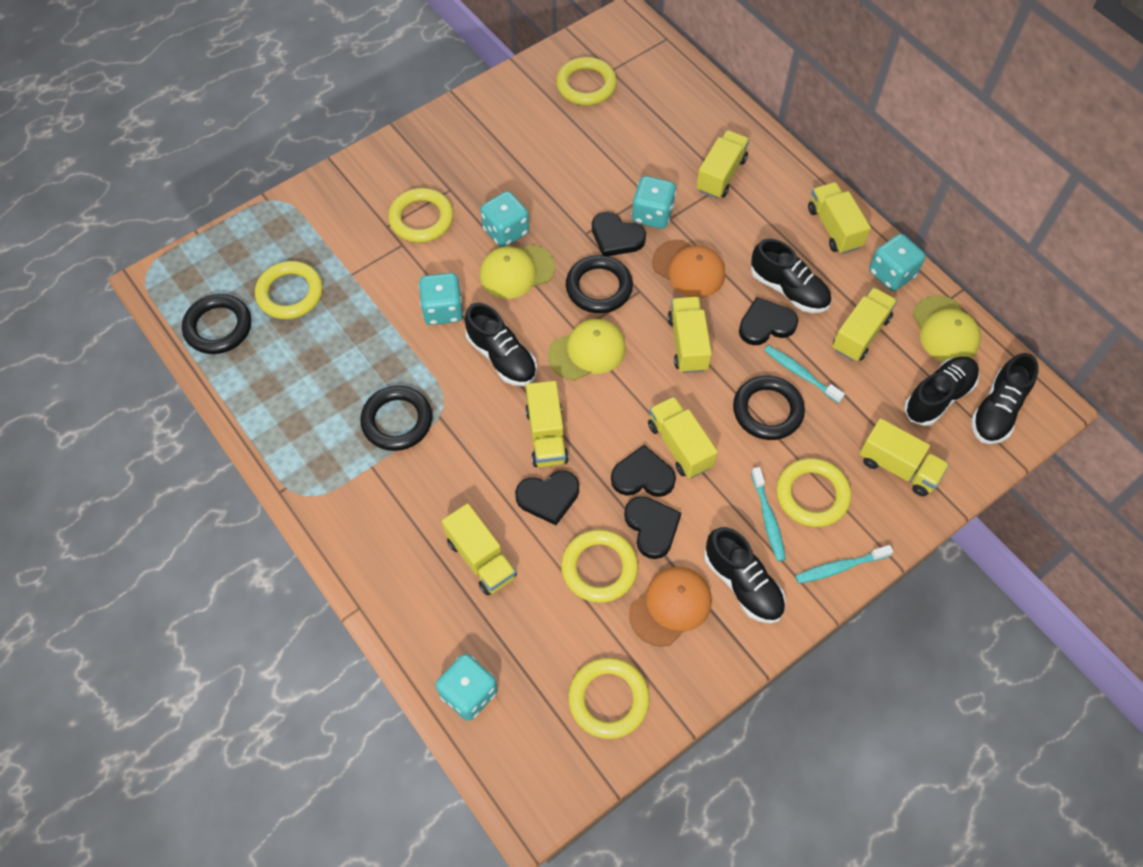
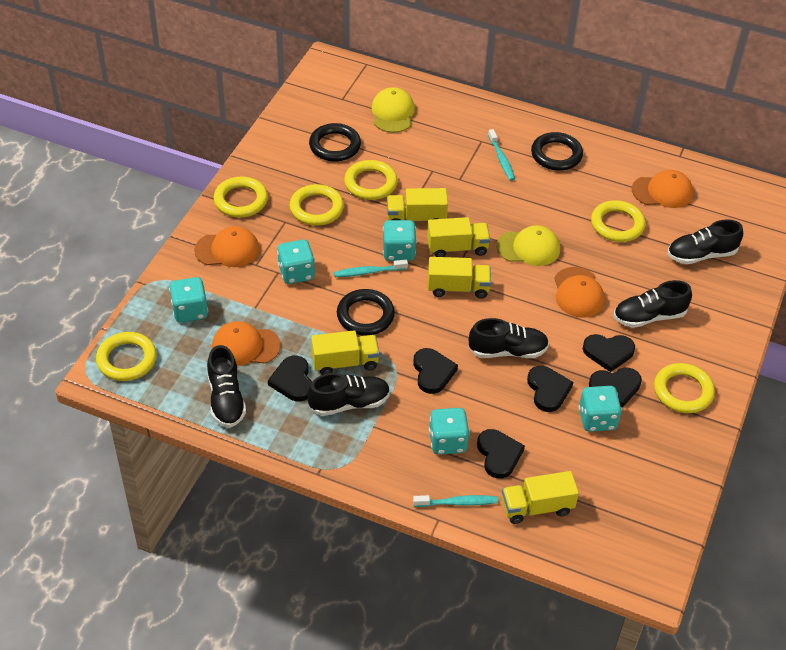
black heart: [515,471,579,525] [592,212,646,256] [611,445,676,497] [624,496,681,559] [739,297,798,345] = 5 -> [268,356,312,402] [413,348,458,394] [477,429,525,479] [527,366,573,412] [583,334,635,372] [589,367,642,408] = 6
black ring: [182,294,251,354] [360,386,432,451] [566,255,633,313] [733,376,805,440] = 4 -> [309,123,361,162] [337,289,395,336] [531,132,583,171] = 3
orange cap: [629,567,712,647] [652,240,725,298] = 2 -> [194,226,259,267] [212,321,281,366] [554,267,605,318] [632,170,693,208] = 4
yellow cap: [480,245,555,299] [548,319,626,380] [913,295,981,362] = 3 -> [372,87,415,133] [496,225,560,266] = 2
yellow truck: [442,503,517,595] [525,381,569,467] [648,396,718,478] [667,297,712,373] [696,130,750,199] [808,182,871,254] [833,287,897,361] [860,418,949,496] = 8 -> [311,330,380,375] [387,188,448,221] [427,217,490,257] [428,257,491,299] [502,471,579,524] = 5

